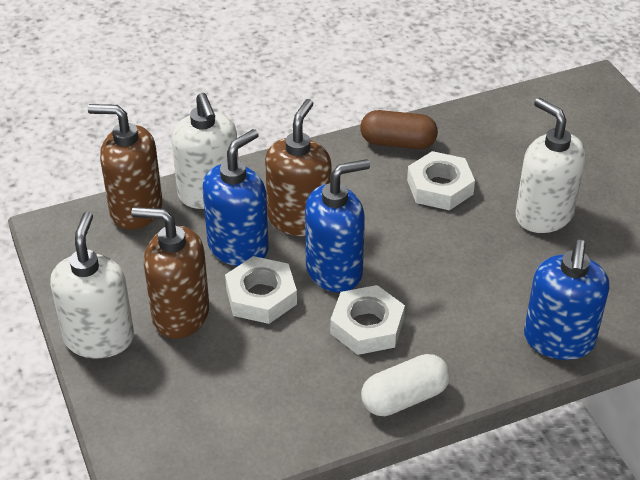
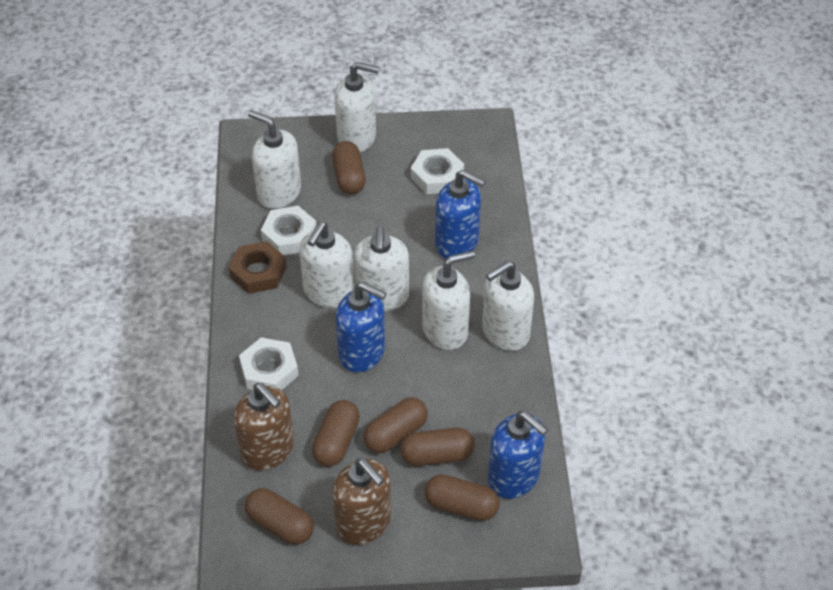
brown capsule: [360,110,438,149] = 1 -> [245,488,314,545] [312,400,360,466] [332,141,366,194] [363,397,428,453] [400,428,475,466] [424,474,500,521] = 6
brown nut: none = 0 -> [229,241,286,294] = 1
brown soap dispenser: [88,104,163,230] [131,207,209,339] [265,99,332,236] = 3 -> [233,383,294,470] [332,458,391,545] = 2
white capsule: [361,354,450,416] = 1 -> none = 0
white soap dispenser: [50,211,134,358] [171,93,239,209] [515,98,586,233] = 3 -> [248,110,301,209] [299,222,355,308] [335,62,379,152] [353,226,409,311] [422,250,475,350] [482,261,534,351] = 6

